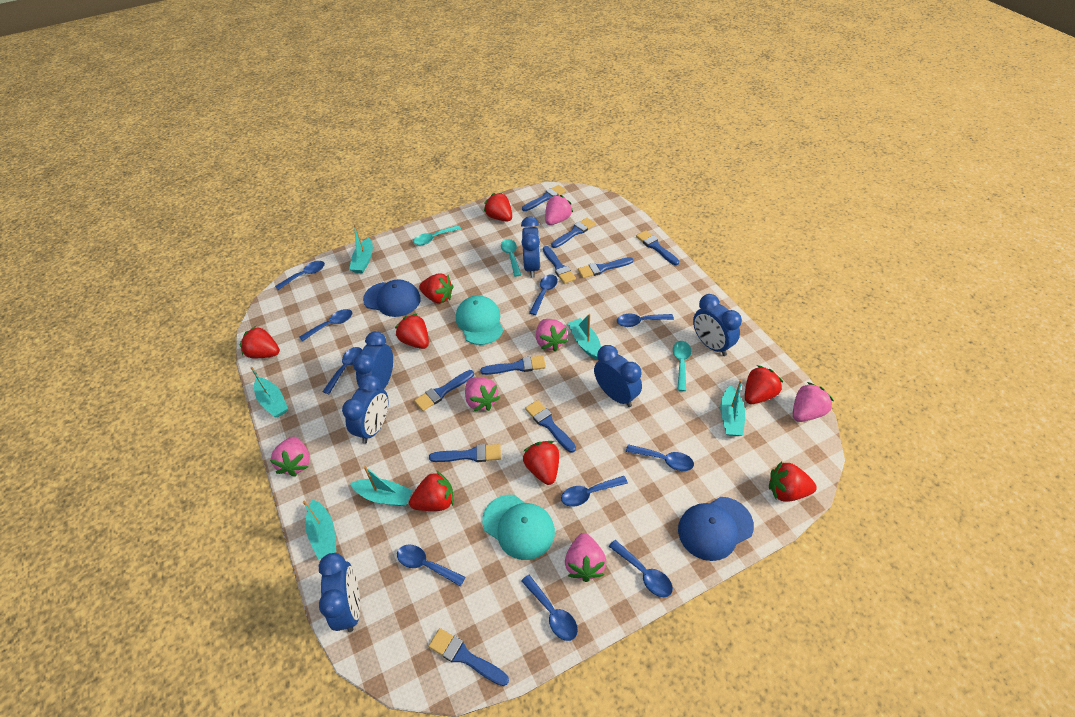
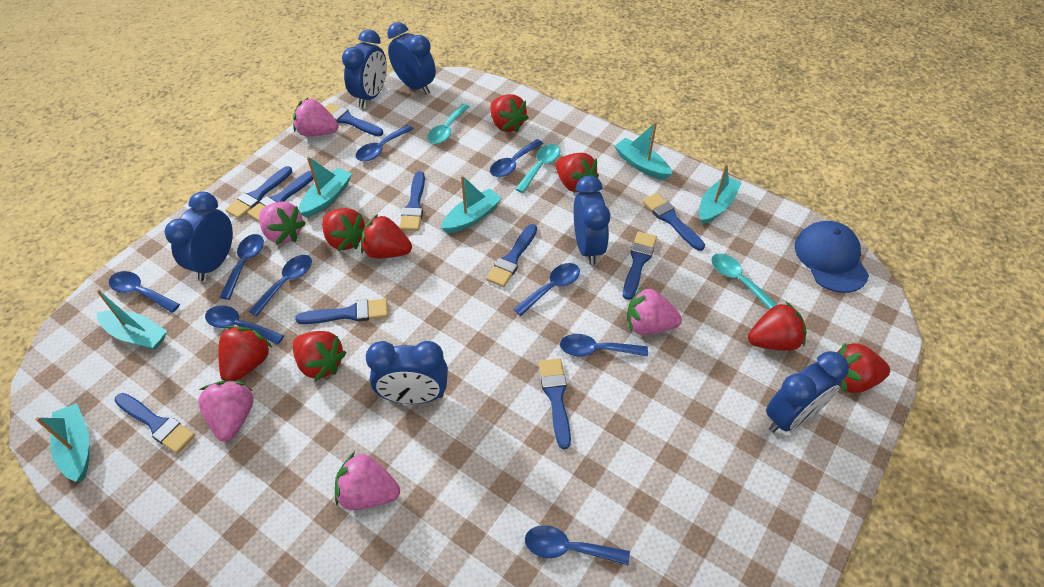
blue cap: [363,279,421,317] [678,497,754,561] = 2 -> [795,221,869,293] = 1
blue spoon: [275,261,325,290] [300,309,352,342] [322,347,362,394] [397,545,465,586] [521,575,578,641] [529,274,558,315] [561,476,628,507] [609,540,673,597] [617,314,674,327] [626,444,694,471] = 10 -> [109,271,180,313] [205,305,284,345] [219,234,264,300] [248,255,312,316] [355,125,413,162] [490,139,543,177] [514,263,580,316] [525,525,630,565] [560,334,648,357] = 9
pink strawberry: [270,437,310,477] [465,377,500,411] [536,319,568,352] [545,195,573,225] [565,533,607,582] [793,382,834,422] = 6 -> [198,381,254,442] [259,202,306,244] [293,98,338,136] [335,452,400,510] [627,286,682,335] = 5
turquoise cap: [456,295,503,345] [482,495,555,560] = 2 -> none = 0

